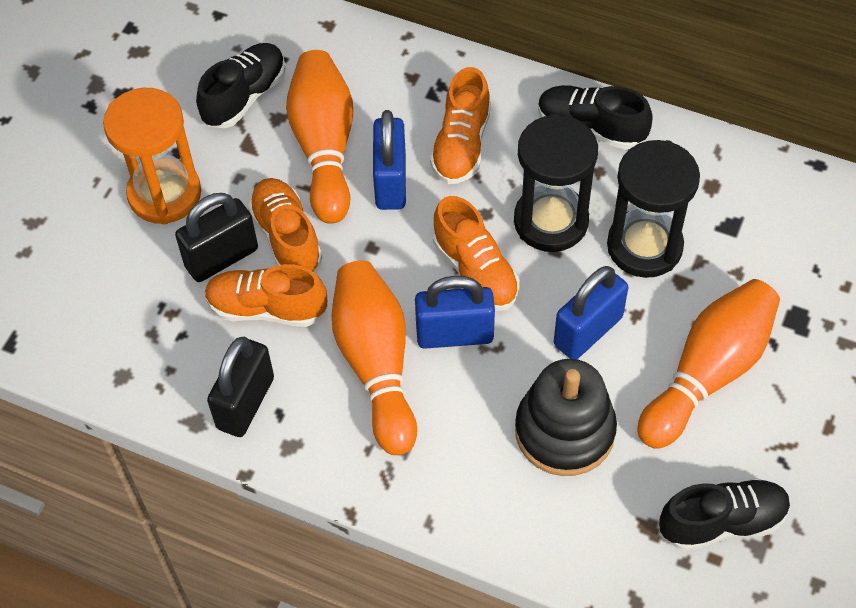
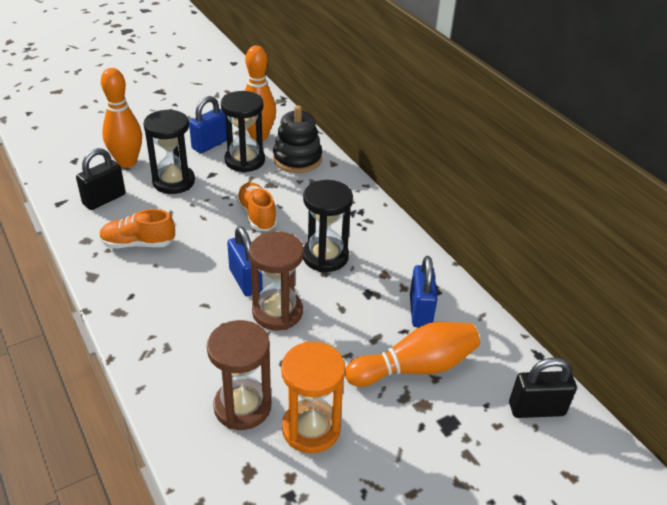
black hourglass: [514,114,598,252] [607,140,700,278] = 2 -> [143,109,195,194] [221,91,265,173] [303,180,353,272] = 3
black shoe: [196,43,286,128] [538,85,653,150] [659,478,791,551] = 3 -> none = 0
brown hourglass: none = 0 -> [207,320,271,430] [249,231,304,330] = 2
orange shoe: [205,264,327,327] [248,178,322,272] [430,67,491,184] [433,196,519,311] = 4 -> [99,209,175,248] [236,182,277,231] = 2

